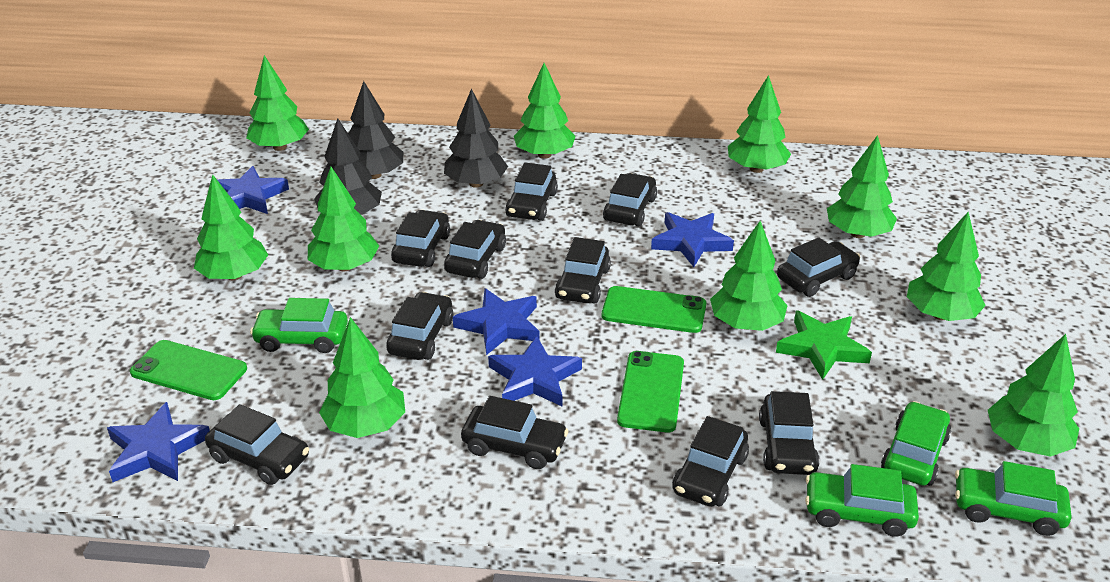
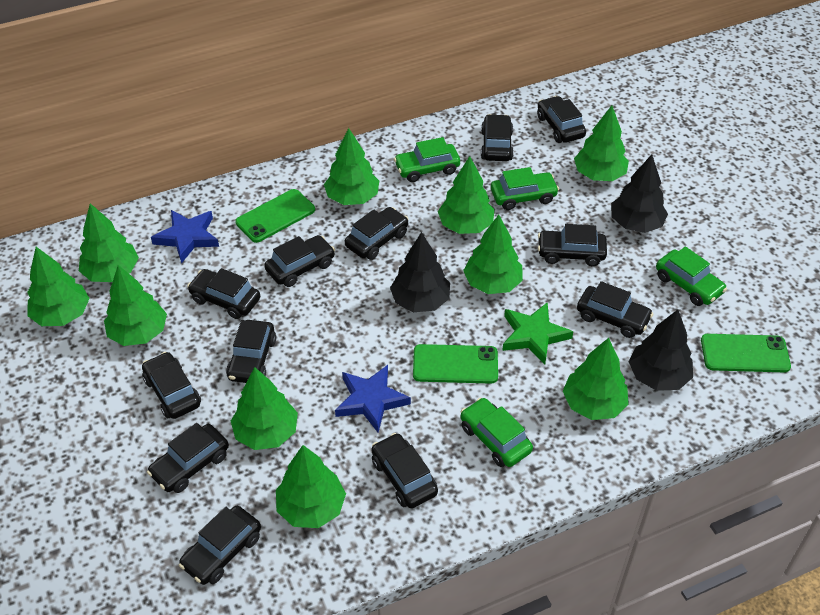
black car: [205,404,309,485] [387,292,453,360] [391,210,450,267] [444,220,506,279] [461,396,569,469] [505,162,558,221] [555,237,611,304] [603,173,657,226] [672,416,749,507] [759,391,819,475] [777,237,860,297] = 11 -> [142,352,201,419] [147,423,229,493] [179,506,261,585] [187,268,260,319] [226,320,276,383] [264,235,335,287] [345,207,409,260] [372,433,438,508] [481,114,514,161] [537,96,586,143] [538,224,607,266] [577,281,653,338] = 12
blue star: [107,402,210,482] [217,166,289,214] [453,288,539,355] [488,336,582,406] [651,212,734,267] = 5 -> [151,210,219,263] [335,365,411,433] = 2

